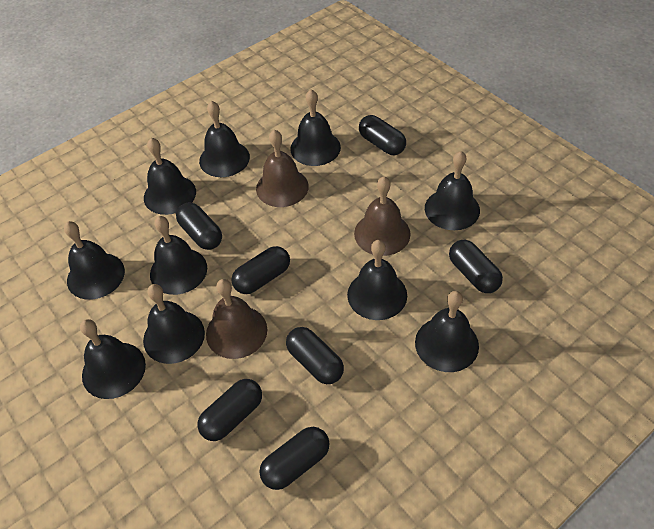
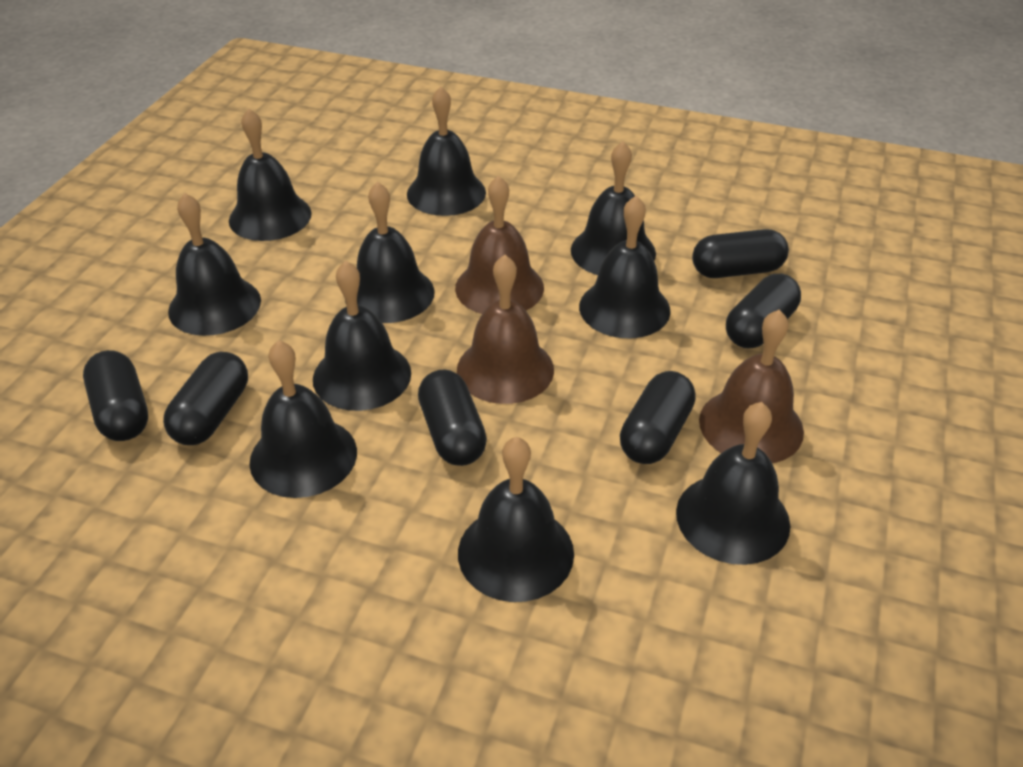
black capsule: [176,202,222,250] [197,379,262,441] [231,246,290,294] [259,427,330,490] [286,327,344,384] [359,115,406,155] [449,240,503,293] = 7 -> [83,350,148,441] [163,352,248,445] [418,369,487,466] [620,371,696,464] [692,229,789,278] [726,274,801,348] = 6

